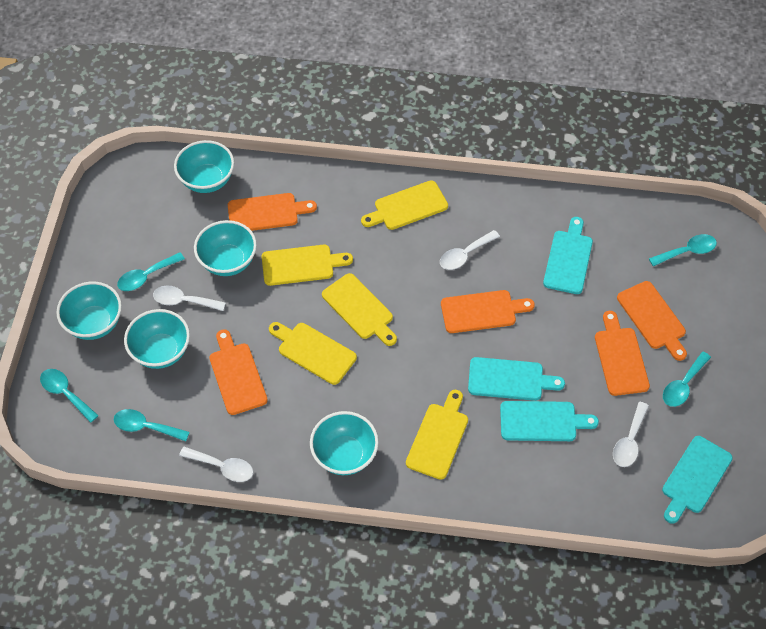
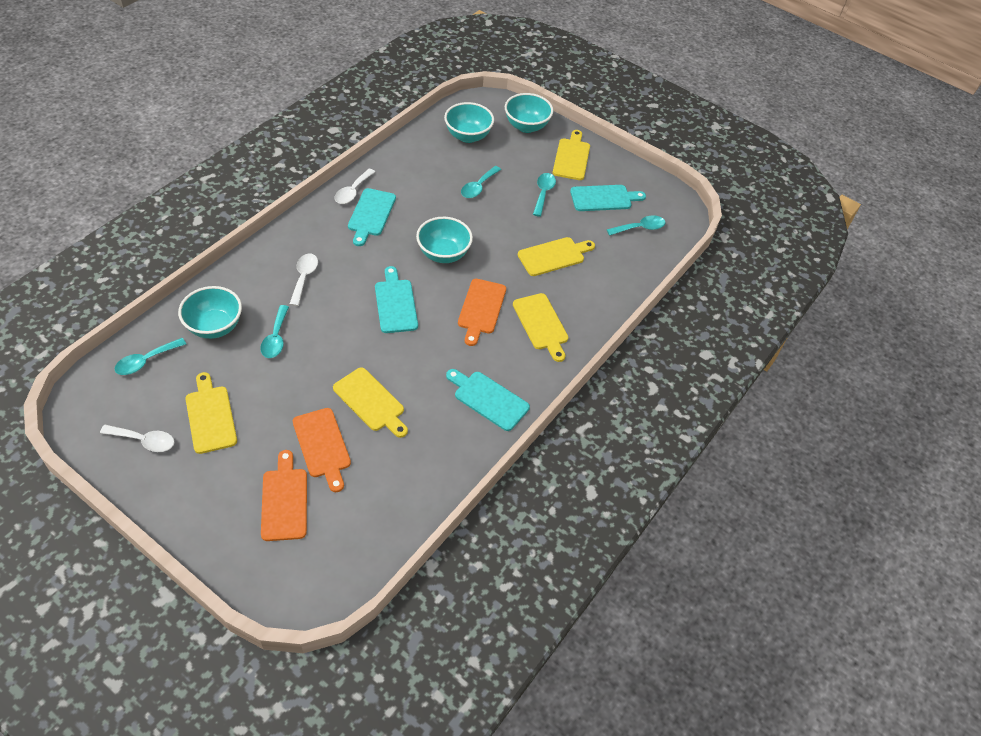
orange cutting board: [209,329,268,415] [228,193,317,231] [441,290,535,333] [595,311,650,396] [617,281,687,361] = 5 -> [261,450,307,541] [293,408,351,492] [458,279,506,346] = 3
turquoise bowl: [56,282,122,340] [124,309,190,369] [174,140,234,193] [194,220,257,276] [310,411,379,475] = 5 -> [178,286,242,339] [416,217,473,263] [444,102,494,143] [505,93,553,133] = 4
white spoon: [153,286,226,311] [179,447,253,482] [440,230,500,270] [613,402,649,467] = 4 -> [100,425,174,452] [290,254,318,306] [335,169,375,204] = 3

